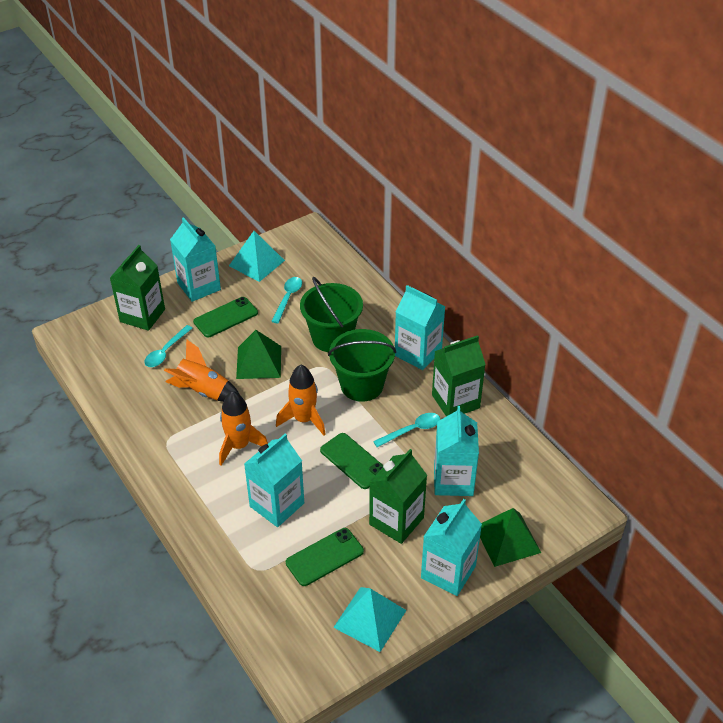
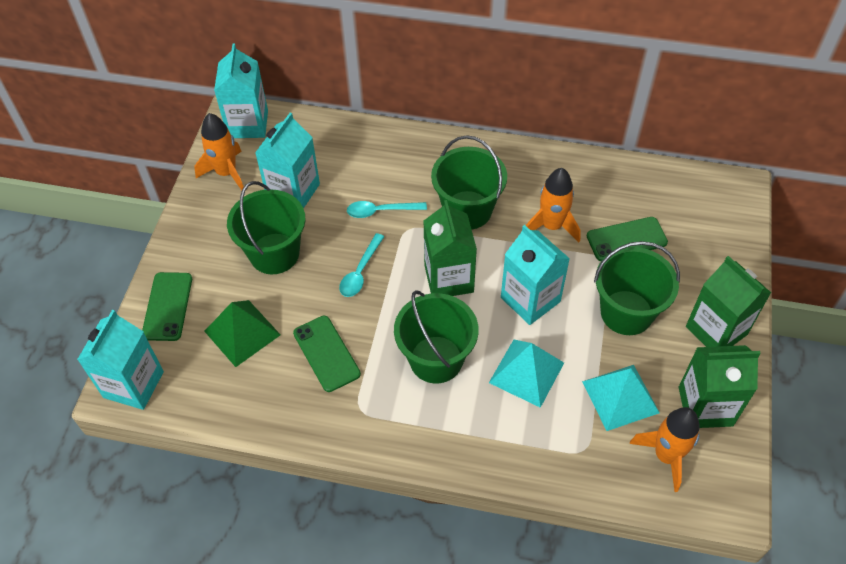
green bucket: [300,277,363,352] [328,329,396,402] = 2 -> [227,181,305,274] [394,290,479,383] [431,135,507,229] [594,241,680,335] = 4
green pyramid: [236,330,281,379] [480,508,541,567] = 2 -> [204,300,281,367] = 1
turquoise carton: [170,217,221,302] [244,434,304,527] [395,285,446,370] [421,499,482,596] [434,406,479,496] = 5 -> [77,310,164,410] [214,43,268,138] [255,113,320,208] [501,225,570,325] = 4
turquoise spoon: [144,325,193,367] [271,277,302,323] [373,413,440,447] = 3 -> [339,233,384,297] [347,201,427,218] = 2

